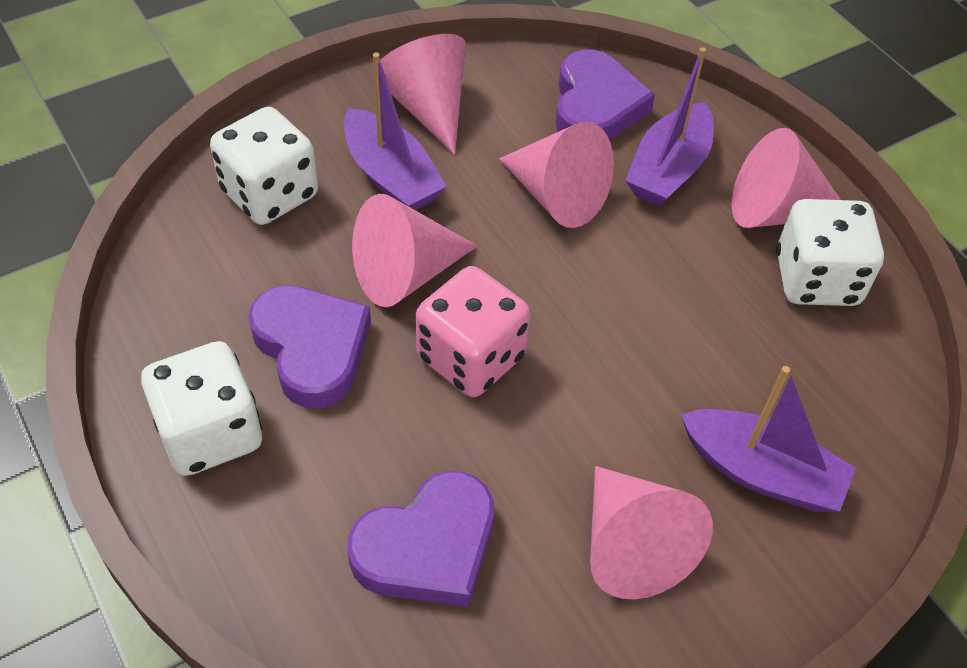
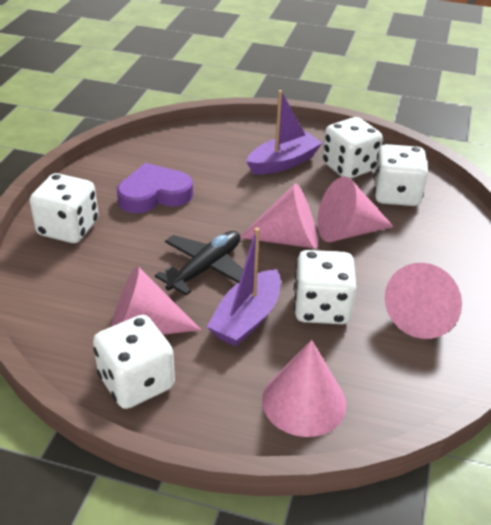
black plane: none = 0 -> [155,231,243,295] = 1
pink dice: [416,266,531,397] = 1 -> none = 0
purple boat: [344,52,447,210] [625,47,714,207] [680,366,856,512] = 3 -> [207,227,281,347] [246,90,322,174] = 2
purple heart: [248,285,371,409] [347,471,494,607] [555,49,655,140] = 3 -> [117,163,193,213] = 1
white dice: [141,341,262,476] [210,107,318,225] [776,199,884,306] = 3 -> [30,173,99,243] [93,315,175,409] [294,250,356,324] [322,117,383,179] [373,144,428,206] = 5

